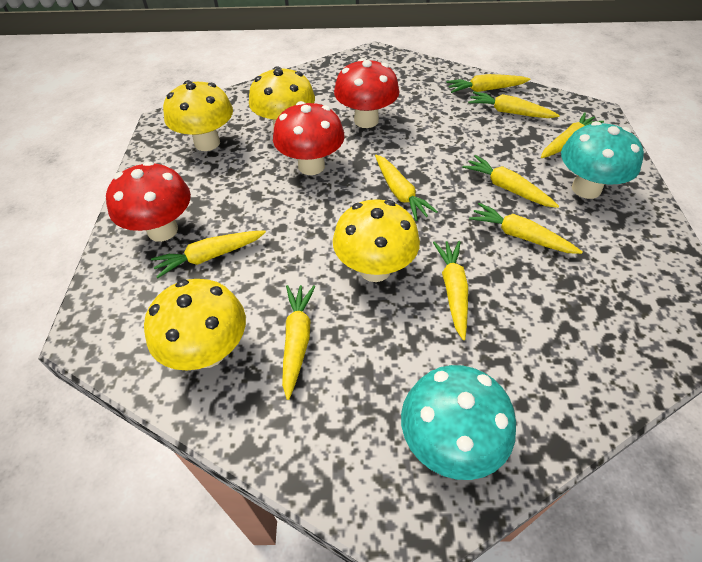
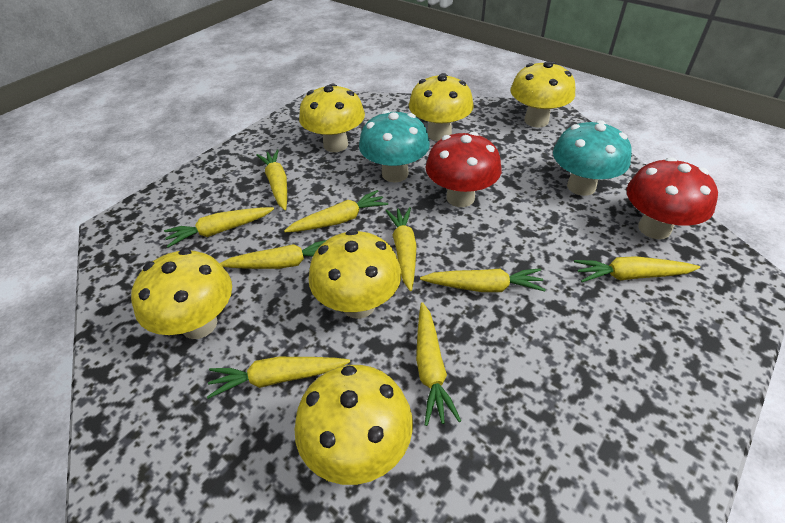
red mushroom: [106,161,191,242] [273,101,345,175] [334,58,400,128] = 3 -> [426,132,502,207] [627,157,718,239] = 2
yellow mushroom: [144,279,246,371] [163,80,233,151] [249,66,315,129] [333,199,420,282] = 4 -> [131,249,232,339] [295,365,413,485] [299,83,365,152] [308,230,401,319] [409,73,474,141] [511,61,575,127] = 6

